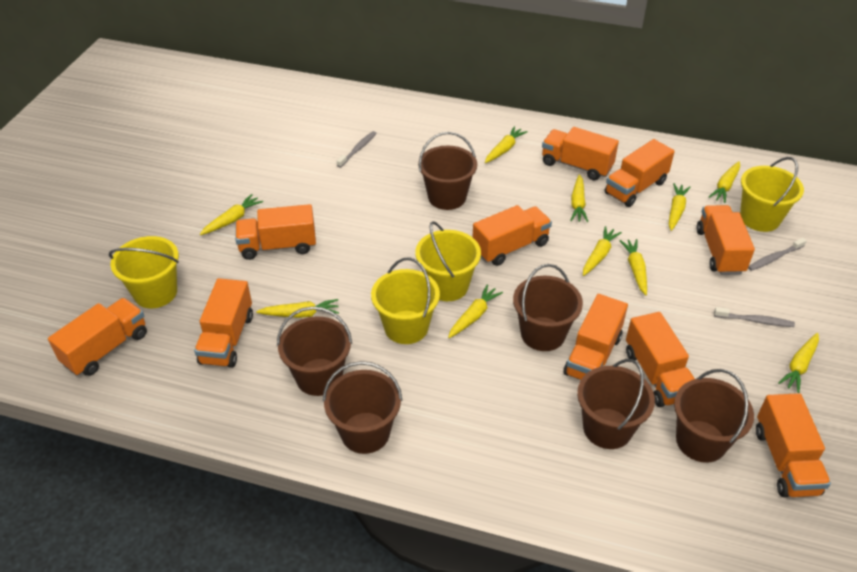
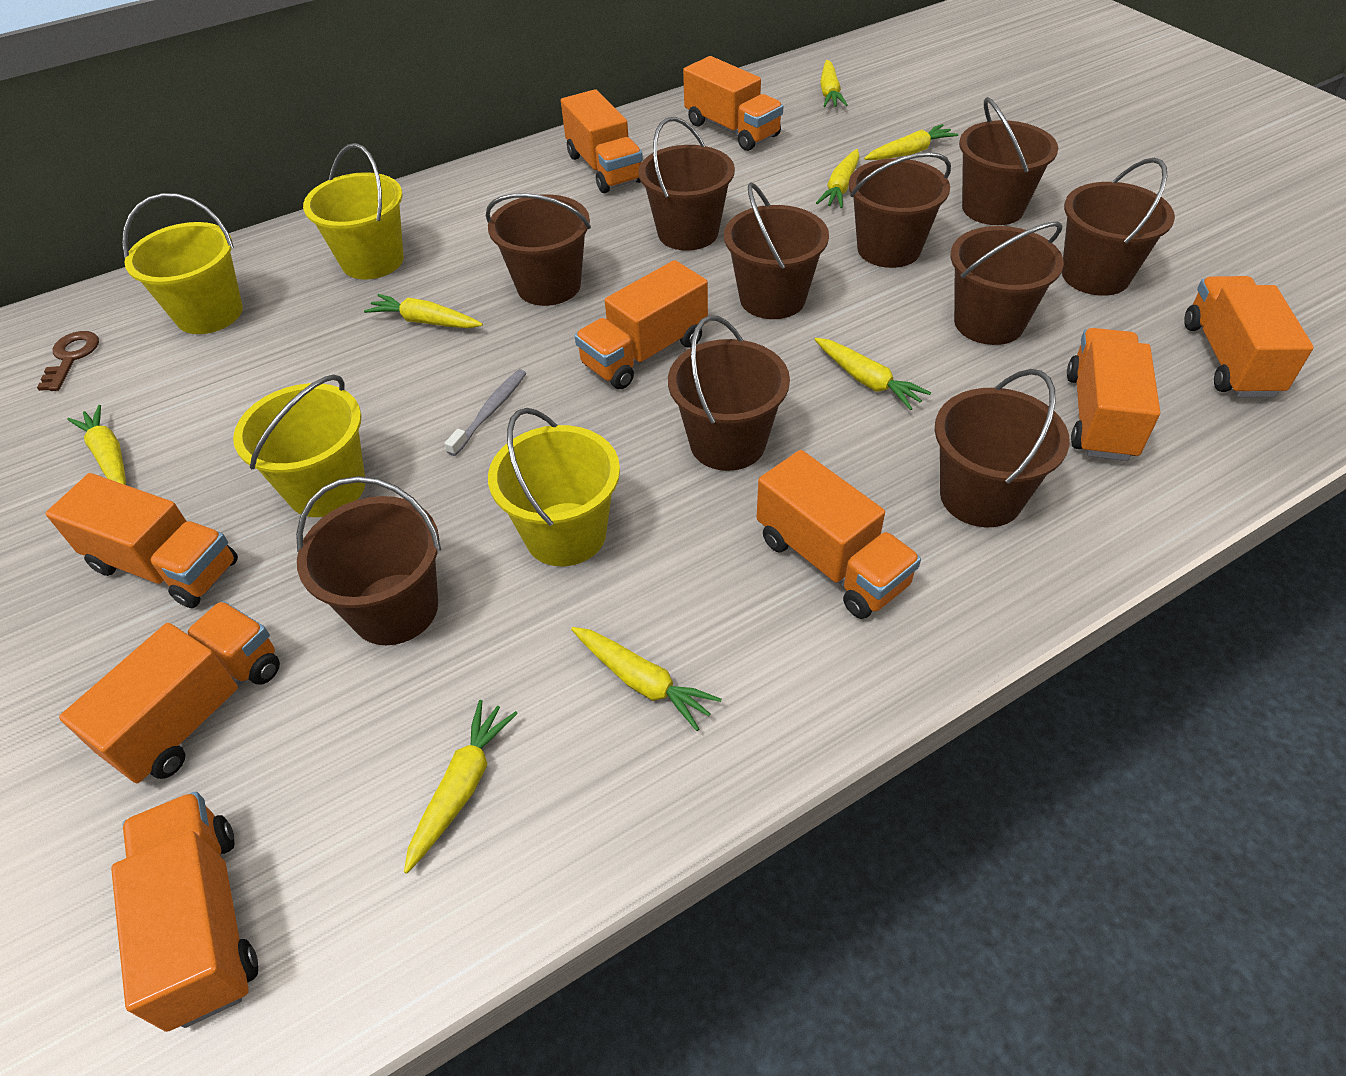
brown bucket: [277,306,352,396] [323,361,402,454] [418,132,477,210] [513,264,583,351] [577,359,655,449] [674,369,754,463] = 6 -> [296,476,441,645] [486,193,591,306] [638,117,735,251] [668,315,790,471] [724,182,829,319] [849,152,951,268] [935,369,1070,527] [950,222,1064,345] [959,97,1058,225] [1062,158,1175,296] = 10
brown key: none = 0 -> [37,331,99,391] = 1
grey toothbrush: [337,131,377,168] [714,307,795,327] [748,238,806,271] = 3 -> [445,369,526,456] = 1
orange truck: [48,298,147,376] [194,278,253,368] [235,204,316,260] [473,205,552,266] [542,127,619,180] [563,294,628,380] [604,139,675,207] [626,312,695,407] [697,205,755,275] [756,393,831,497] = 10 -> [46,473,238,608] [59,601,280,783] [111,792,258,1032] [561,89,643,193] [575,260,708,389] [683,56,783,151] [757,450,921,619] [1067,328,1160,461] [1184,276,1314,397] = 9
yellow carrot: [200,194,263,235] [256,299,339,318] [448,284,503,338] [485,126,528,163] [570,174,588,222] [583,226,622,276] [619,239,647,295] [669,183,690,231] [709,161,740,203] [778,333,819,393] = 10 -> [67,405,126,485] [364,294,483,328] [404,700,518,874] [571,627,721,731] [814,338,931,410] [816,149,860,208] [820,60,848,107] [864,124,958,160] = 8

